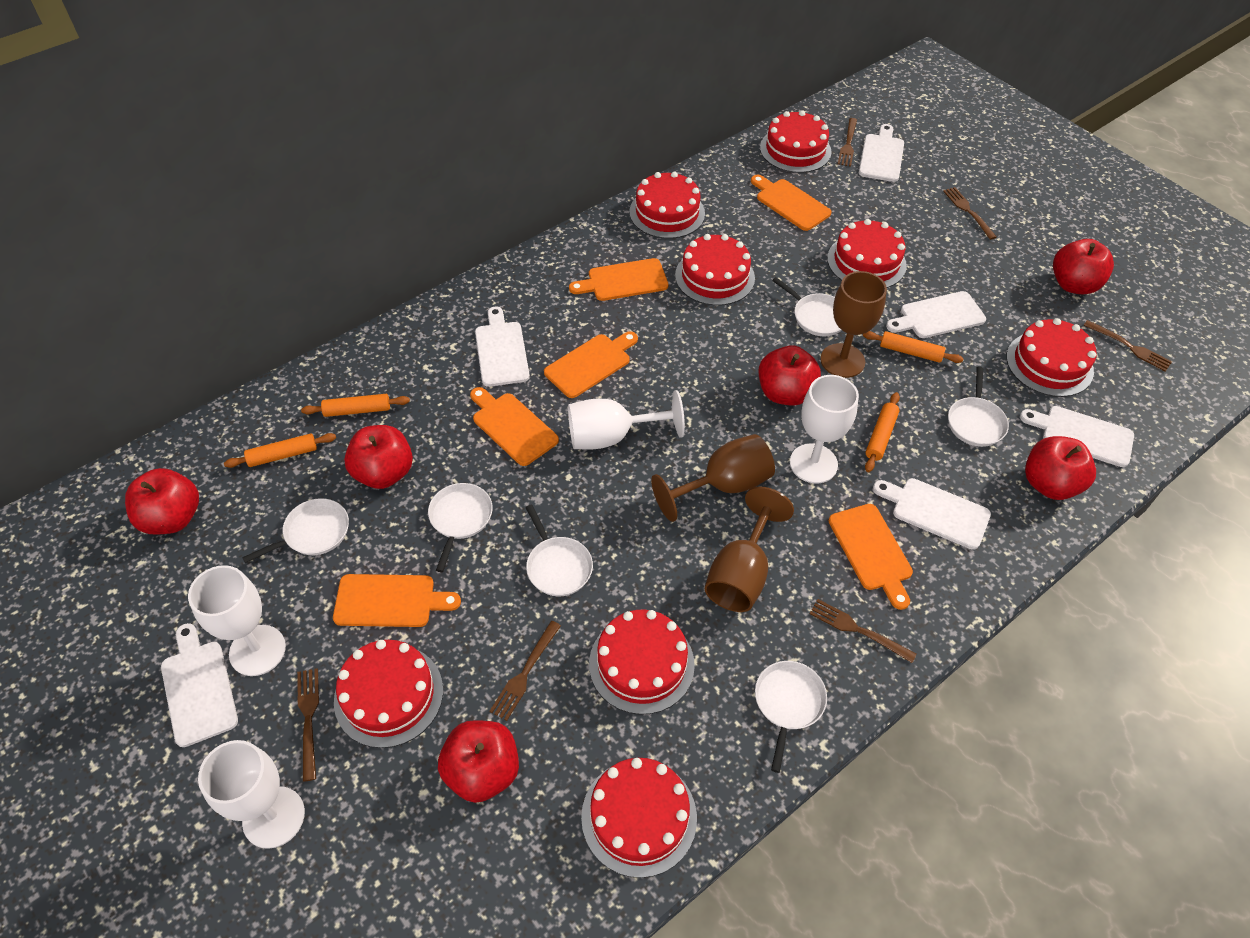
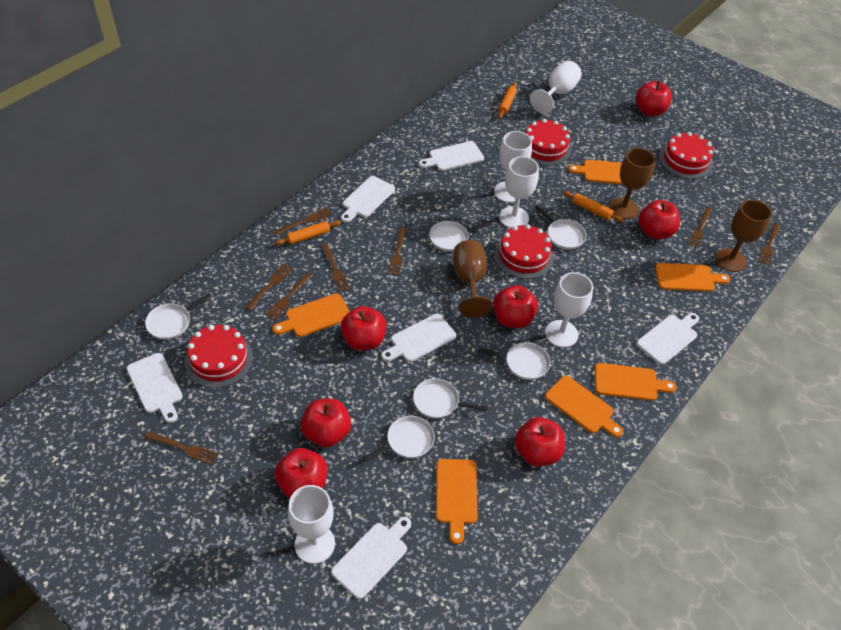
brown fork: [297,668,319,782] [489,621,561,721] [809,599,917,663] [838,118,857,167] [943,187,997,240] [1083,320,1172,371] = 6 -> [144,431,218,465] [246,264,293,310] [265,272,313,320] [273,207,332,236] [321,243,350,292] [388,227,406,276] [688,207,712,249] [758,223,781,265] = 8
orange rolling pin: [224,433,336,468] [301,394,410,417] [863,331,964,363] [865,392,900,472] = 4 -> [275,220,341,245] [498,82,517,119] [563,191,623,222] = 3
red apple: [125,468,199,534] [344,425,413,489] [438,720,519,803] [758,345,821,406] [1025,436,1096,500] [1053,239,1114,294] = 6 -> [275,448,327,498] [301,398,351,447] [340,306,387,350] [493,285,538,328] [515,417,565,466] [636,80,672,116] [638,200,680,239] = 7
red cake: [334,640,443,748] [581,758,697,878] [589,610,695,715] [630,171,705,239] [675,234,755,306] [760,110,832,173] [827,219,907,288] [1006,318,1097,397] = 8 -> [185,325,253,388] [494,224,554,279] [525,119,572,166] [659,132,713,179] = 4
white goblet: [188,565,286,676] [198,740,305,849] [568,390,685,449] [790,375,859,483] = 4 -> [288,485,335,564] [494,131,532,203] [499,156,539,228] [530,61,582,114] [545,272,593,348] = 5

